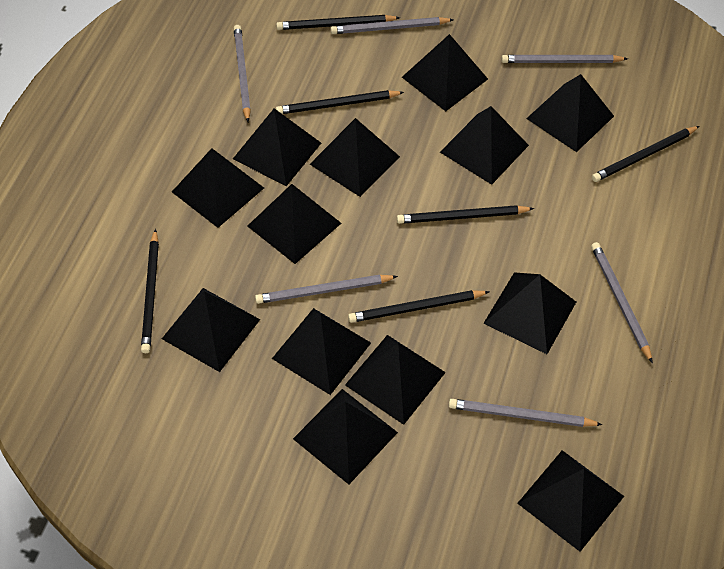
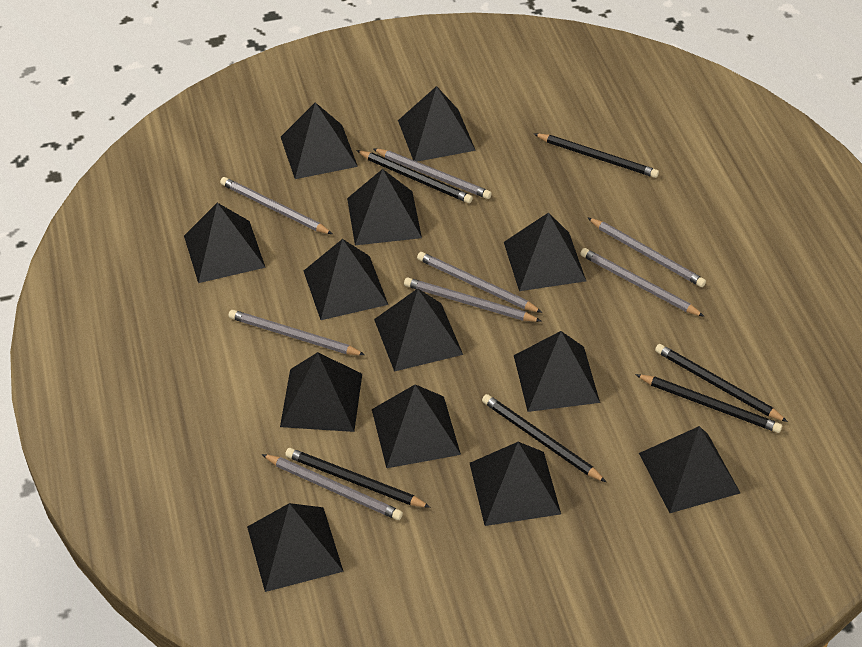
grey pencil: [234,25,251,122] [255,275,398,304] [331,17,454,34] [449,399,603,427] [501,55,628,63] [591,242,653,363] = 6 -> [220,177,332,234] [229,310,365,355] [262,454,403,520] [374,149,492,199] [404,277,541,322] [417,252,543,313] [580,248,705,317] [587,217,706,287] = 8

